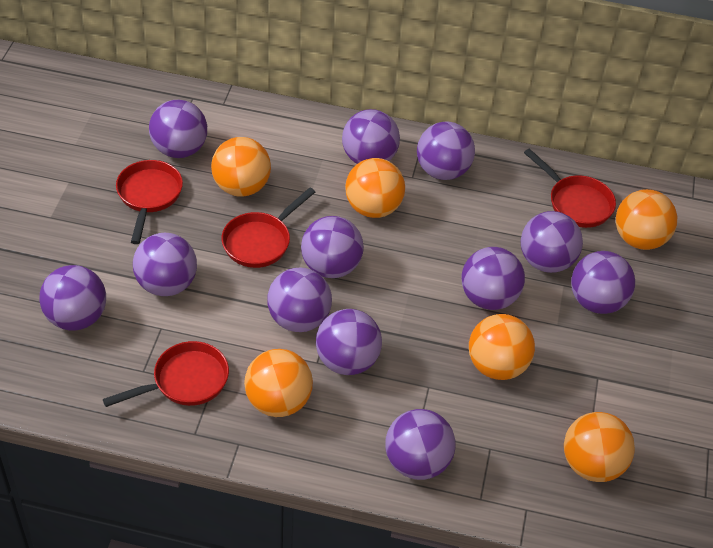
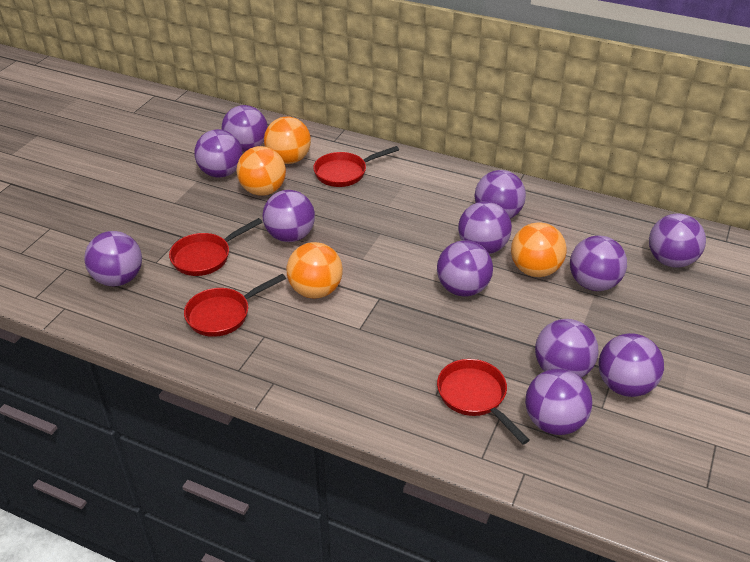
orange ball: [211,137,271,197] [244,349,313,417] [345,158,405,218] [469,314,535,380] [564,412,635,482] [616,189,677,250] = 6 -> [236,146,286,196] [264,117,311,164] [287,242,343,299] [511,223,567,277] = 4

